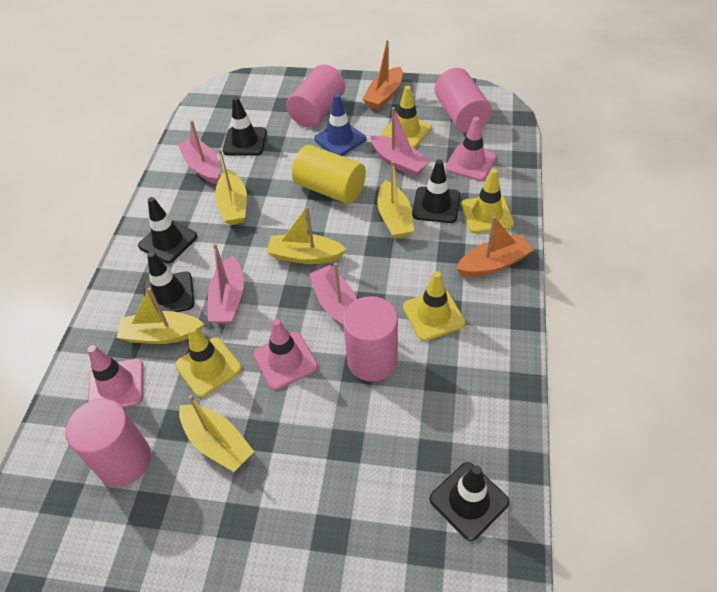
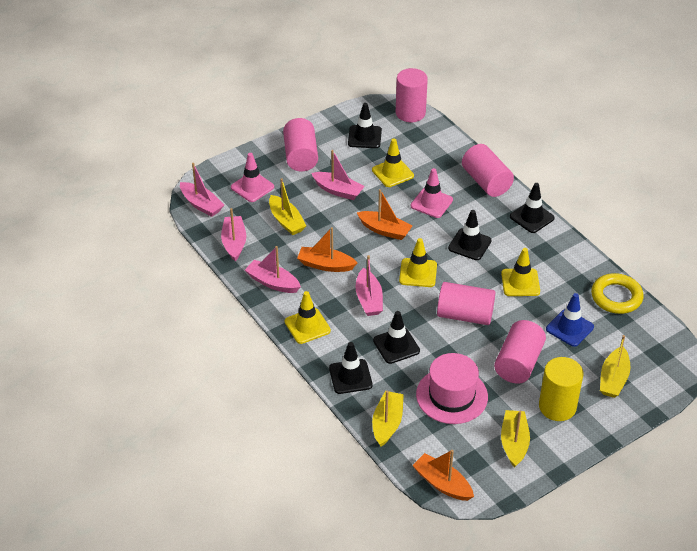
orange boat: [362,40,403,110] [456,216,533,277] = 2 -> [297,227,357,272] [356,189,413,240] [412,450,474,501] = 3
pink boat: [178,120,220,184] [208,243,244,324] [310,263,357,327] [371,107,430,177] = 4 -> [180,163,224,217] [221,208,246,261] [245,246,301,293] [312,150,365,200] [355,255,383,316] = 5
pink cylinder: [65,398,151,486] [286,64,345,128] [343,296,398,382] [435,68,492,133] = 4 -> [283,118,318,171] [396,68,428,122] [437,282,495,325] [462,144,514,197] [494,320,546,383] = 5
pink hat: none = 0 -> [416,353,488,424] = 1
pink traffic cone: [88,345,144,408] [253,319,318,390] [445,117,497,181] = 3 -> [231,153,274,202] [411,168,453,218] = 2
yellow boat: [116,287,204,344] [179,395,254,472] [215,149,247,225] [267,206,347,264] [377,161,414,239] = 5 -> [269,178,306,235] [372,391,404,447] [501,410,530,468] [600,335,631,398] = 4
yellow ring: none = 0 -> [591,273,644,314] = 1

